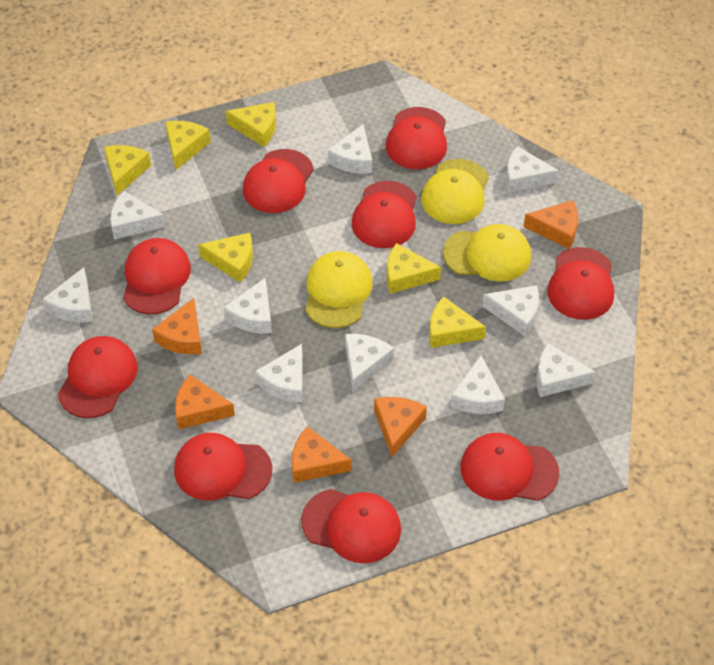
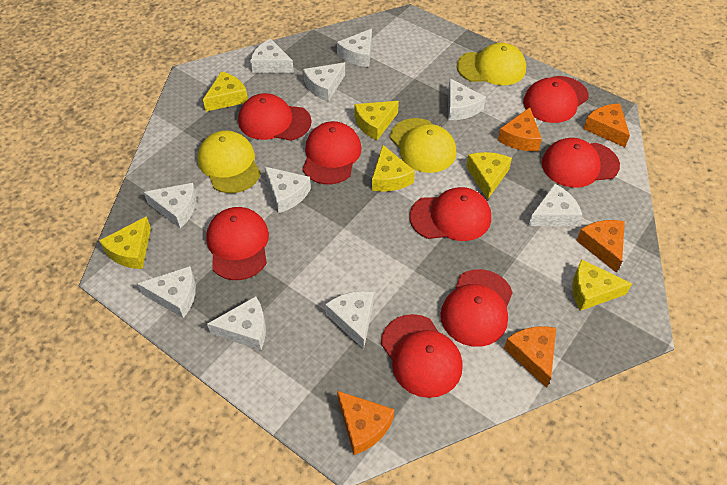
red cap: [58,336,138,418] [123,238,191,314] [174,433,272,500] [243,149,314,213] [301,489,401,563] [352,181,417,248] [386,107,447,169] [461,433,559,501] [547,247,614,320] = 9 -> [206,207,269,280] [238,93,312,141] [303,121,361,185] [381,314,463,398] [409,187,491,241] [441,269,513,347] [523,76,589,123] [542,138,620,188] = 8

